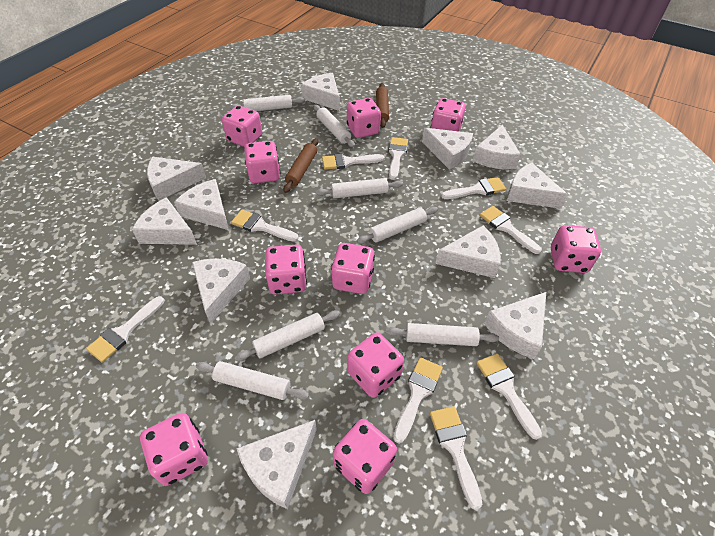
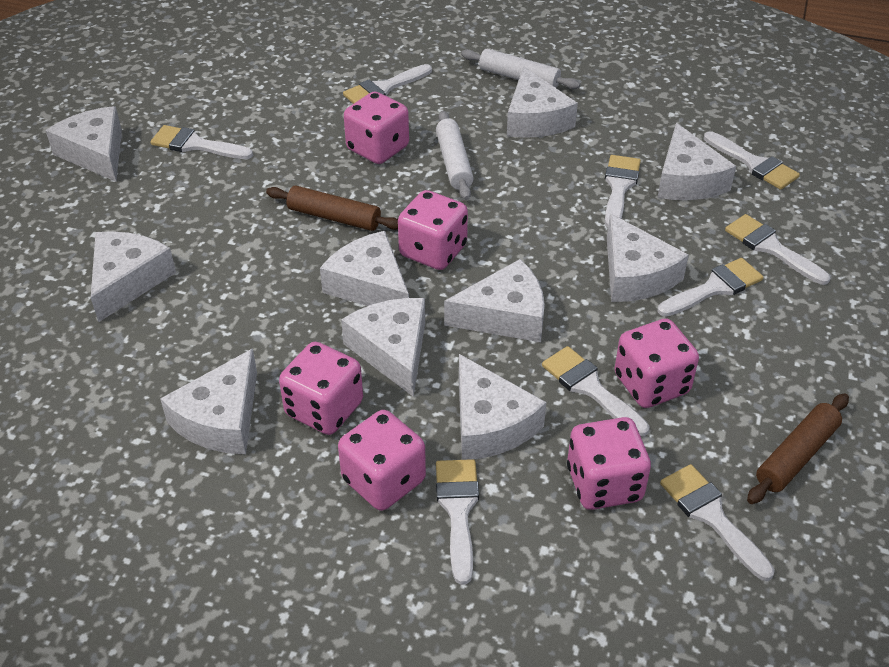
pink dice: [140,413,208,486] [222,105,262,147] [244,141,281,183] [265,245,307,295] [331,243,375,294] [333,419,397,494] [347,98,381,138] [347,332,404,398] [431,98,466,131] [551,225,601,273] = 10 -> [279,342,363,435] [338,410,426,511] [344,91,409,164] [398,190,468,270] [567,417,651,510] [614,318,699,408] = 6
white cheese: [132,197,197,245] [147,157,206,201] [174,179,229,230] [192,258,250,324] [236,420,317,509] [301,73,340,111] [422,128,473,170] [435,225,501,278] [473,125,521,169] [484,292,546,359] [507,162,568,209] = 11 -> [45,106,122,181] [91,231,176,322] [160,348,257,454] [320,231,409,306] [341,298,425,397] [444,259,545,342] [459,354,546,460] [507,66,578,138] [607,214,689,302] [657,123,736,200] = 10
white rolling pin: [196,361,309,400] [230,95,305,111] [234,310,340,361] [314,105,355,147] [316,178,403,199] [357,207,438,244] [386,323,499,346] = 7 -> [436,111,474,200] [461,49,580,89] = 2

